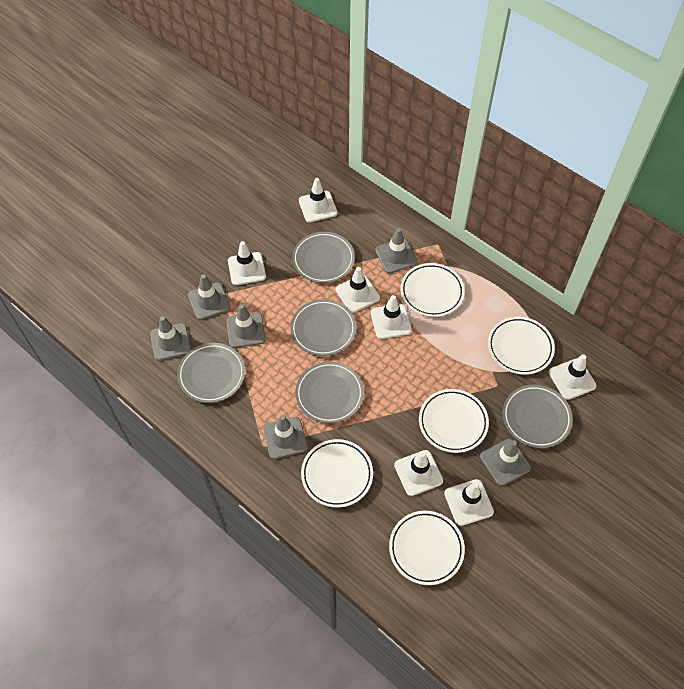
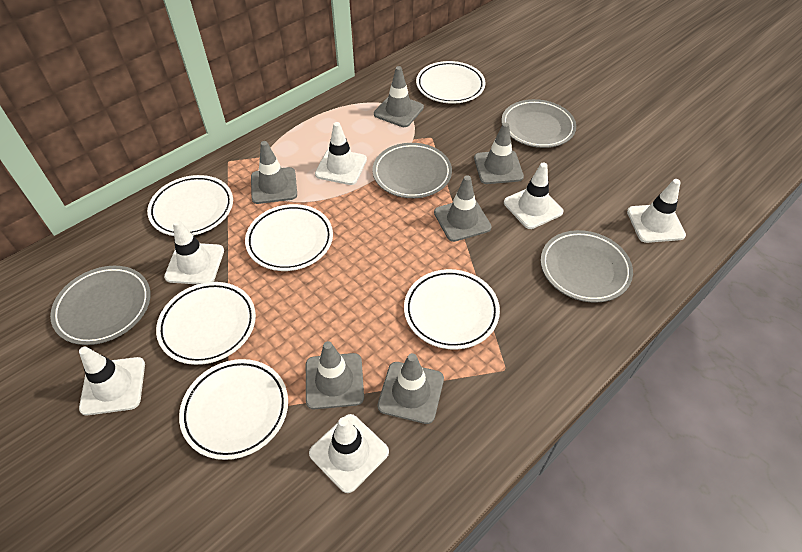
grey plate: [177,343,245,403] [291,299,356,356] [292,232,355,283] [295,362,364,424] [502,385,573,448] = 5 -> [50,266,150,345] [372,143,452,198] [501,99,576,148] [540,230,633,303] = 4
white plate: [301,439,373,508] [389,511,465,585] [401,263,465,317] [419,389,489,453] [488,317,555,375] = 5 -> [147,175,233,236] [156,282,256,365] [179,359,288,460] [245,204,333,271] [404,269,500,350] [416,61,486,104] = 6
white traffic cone: [228,241,266,285] [299,178,338,223] [336,267,380,313] [371,295,412,339] [394,450,443,496] [444,479,494,526] [549,354,597,400] = 7 -> [79,347,145,415] [164,220,224,284] [309,414,389,493] [315,122,367,185] [504,162,564,229] [627,179,686,243] = 6

